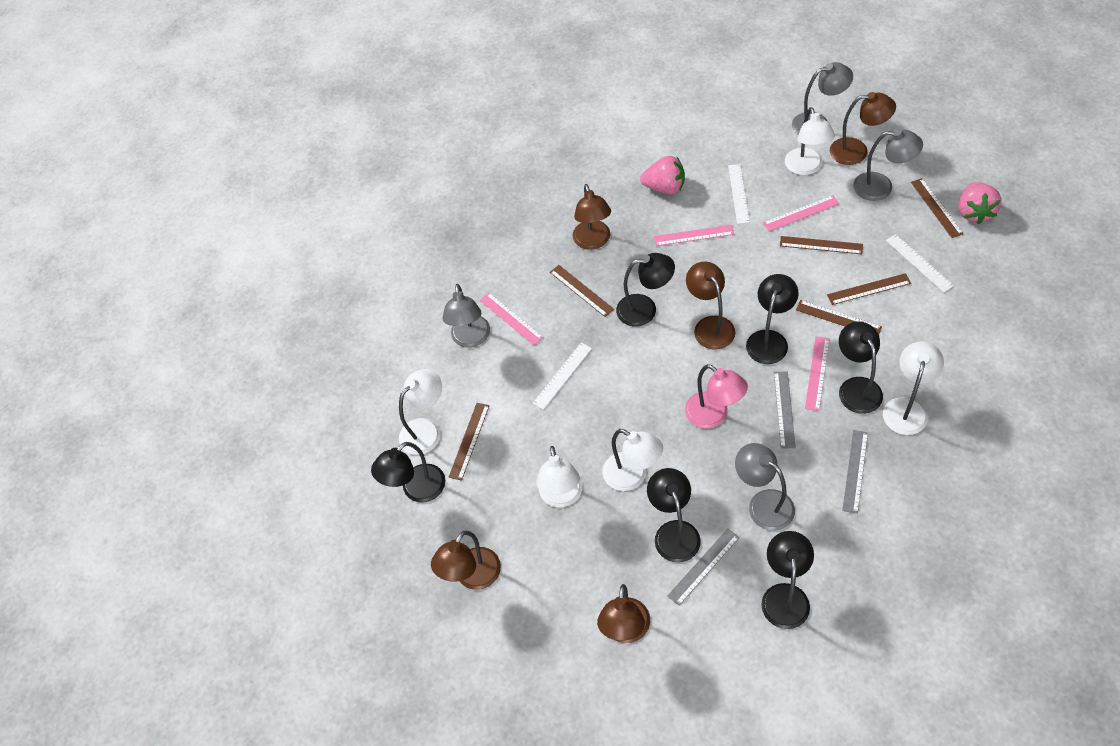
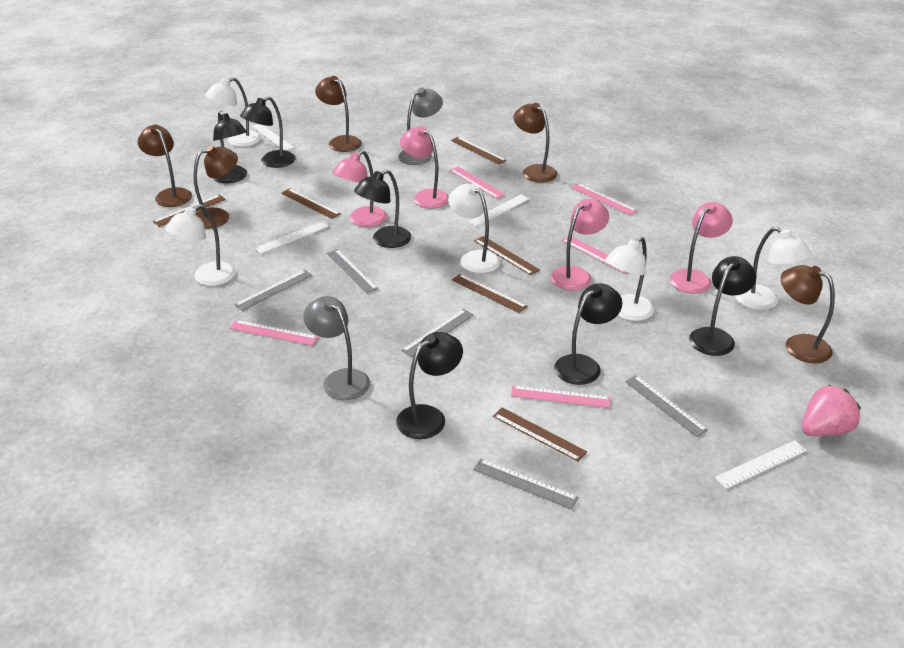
grey lamp: [443,284,490,348] [735,443,795,531] [792,62,853,135] [853,129,923,201] = 4 -> [303,296,370,400] [398,87,443,165] = 2
grey ruler: [667,528,740,606] [774,371,796,449] [842,430,868,514] = 3 -> [234,270,312,311] [326,249,378,293] [401,309,474,357] [473,459,579,509] [625,375,708,437] = 5
pink lamp: [685,364,748,428] = 1 -> [332,150,387,227] [400,126,449,209] [551,199,609,290] [670,202,733,294] = 4
pink ruler: [480,293,544,345] [654,225,734,246] [763,195,839,232] [805,336,830,411] = 4 -> [229,320,318,346] [450,167,506,199] [511,385,611,408] [561,236,626,273] [571,183,637,215] = 5
pink strawberry: [640,156,685,194] [959,182,1002,224] = 2 -> [801,385,861,436] = 1
white ruler: [533,342,592,410] [728,164,750,224] [886,234,954,292] = 3 -> [251,124,294,151] [255,221,329,254] [468,195,529,227] [715,440,807,489] = 4

